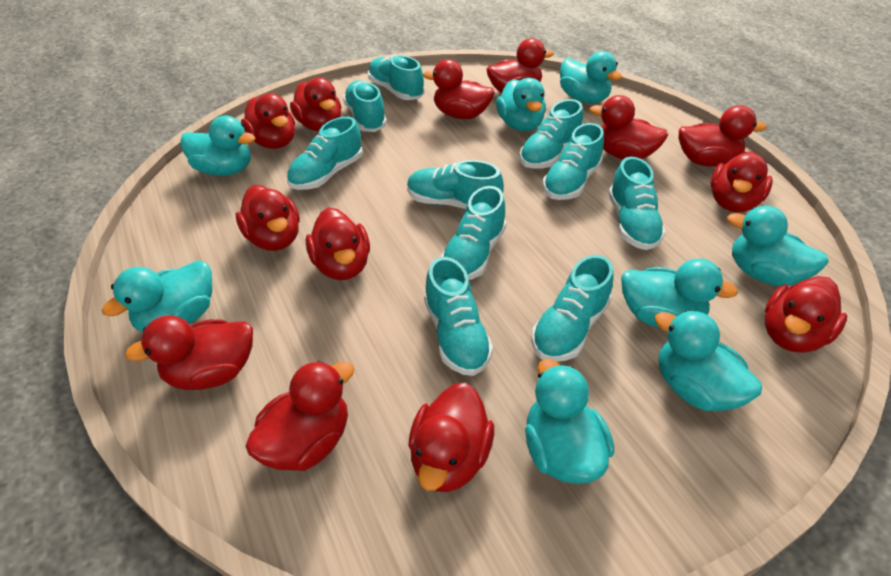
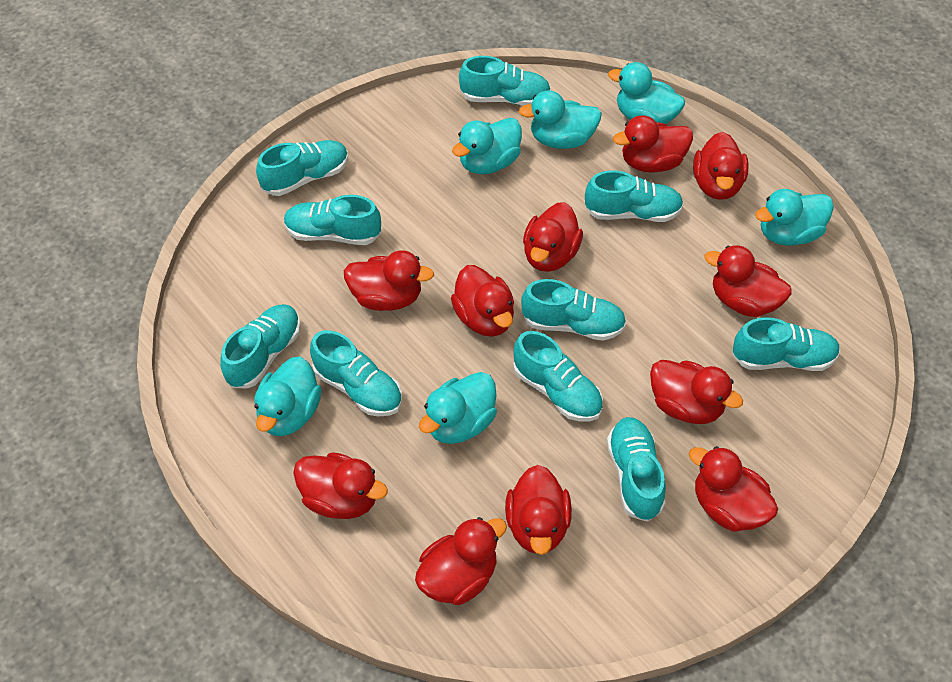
red duck: [125,315,253,390] [236,185,300,251] [241,93,295,149] [246,361,354,471] [290,78,341,131] [306,208,370,280] [408,382,494,492] [423,59,495,119] [486,38,554,94] [590,95,668,160] [679,105,767,167] [711,151,773,213] [765,276,847,353] = 13 -> [293,452,388,519] [344,250,434,311] [415,517,507,605] [451,265,514,337] [505,465,572,555] [523,202,583,272] [613,115,693,173] [650,360,743,424] [689,446,778,532] [693,132,749,200] [704,245,792,317] = 11
turquoise duck: [102,260,212,333] [180,115,256,176] [496,78,546,131] [525,359,614,484] [560,51,622,103] [621,259,738,328] [654,310,762,411] [727,206,829,286] = 8 -> [254,357,322,436] [419,372,497,444] [452,118,522,175] [519,90,602,149] [608,62,685,124] [755,189,834,246] = 6

